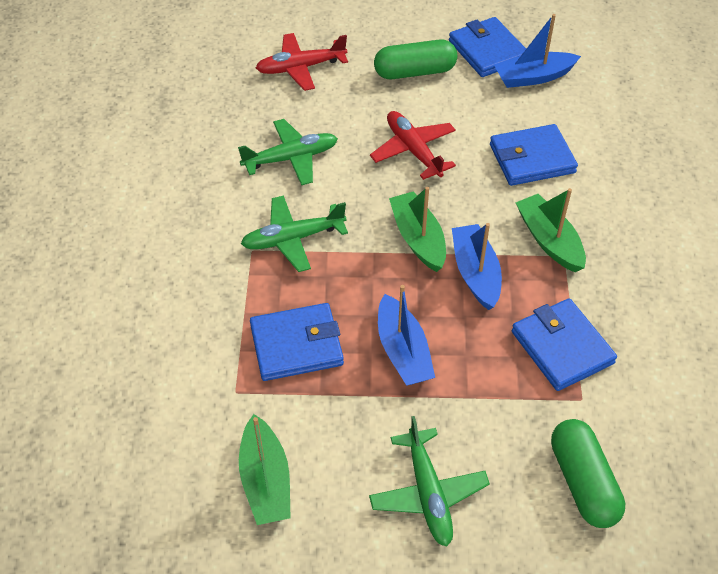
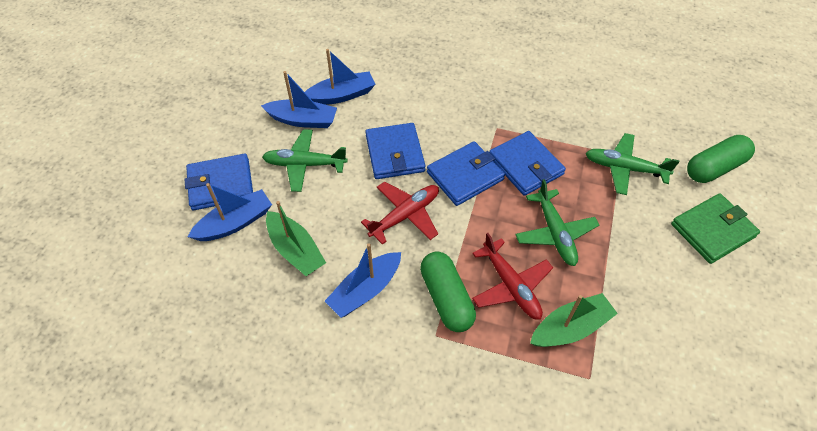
blue boat: [378,285,435,386] [452,223,502,310] [494,14,581,88] = 3 -> [188,183,272,241] [261,71,337,128] [305,49,376,105] [325,243,401,318] = 4
green boat: [239,414,291,525] [389,187,446,272] [516,188,586,272] = 3 -> [266,201,326,276] [530,293,618,347] = 2
green wallet: none = 0 -> [671,193,760,264] = 1

